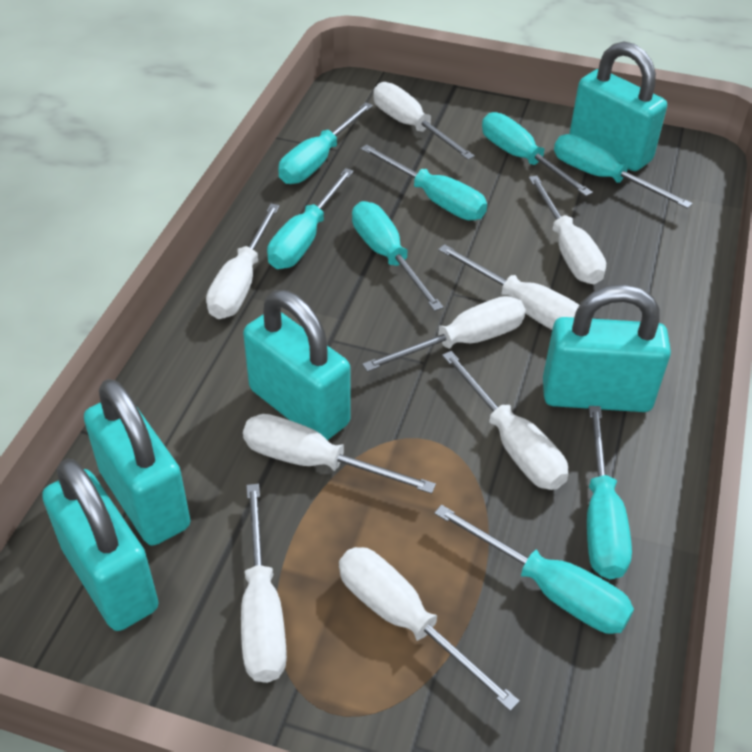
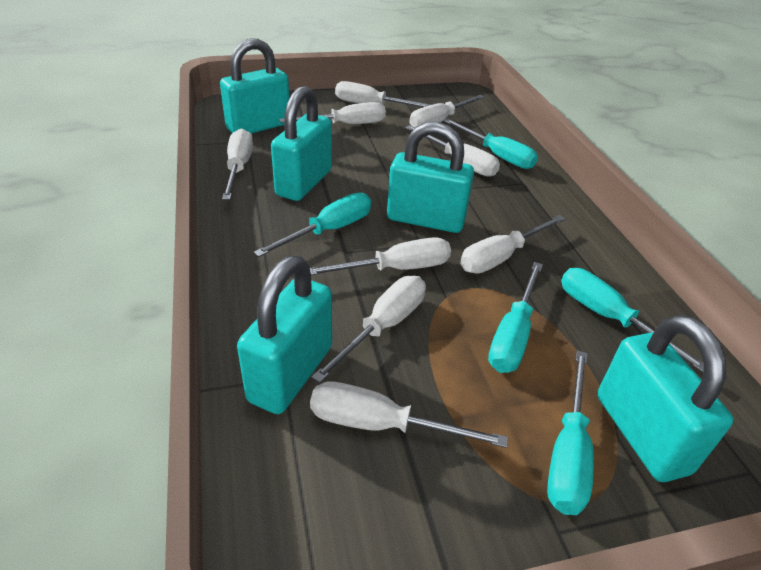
turquoise screwdriver: [267,168,354,269] [278,102,373,184] [352,201,444,311] [361,144,487,220] [434,505,634,634] [482,112,593,196] [554,134,693,209] [587,406,632,579] = 8 -> [254,192,371,257] [444,119,538,169] [488,262,543,373] [547,350,594,515] [561,268,704,373] = 5

